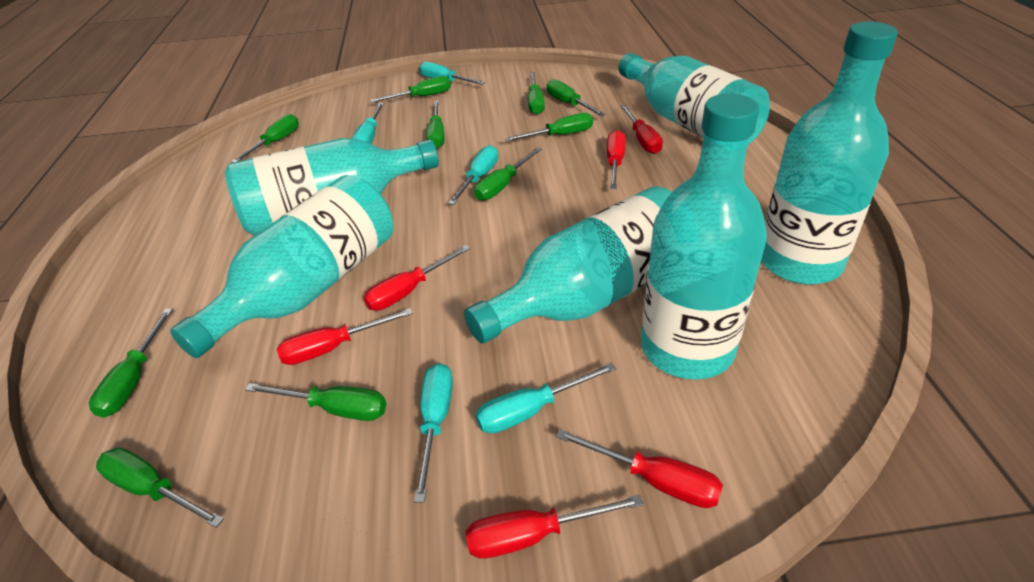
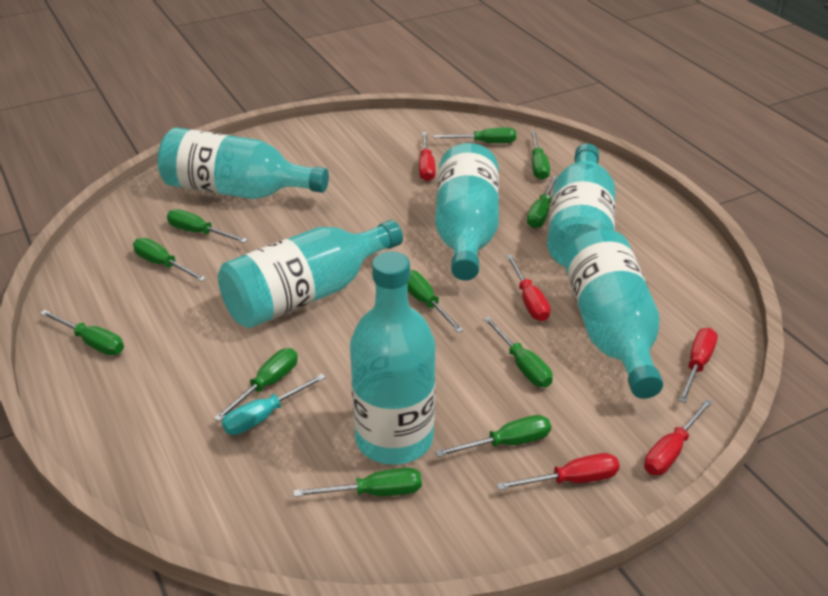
green screwdriver: [89,309,173,418] [96,447,224,528] [231,114,299,163] [245,383,387,421] [370,76,451,103] [426,101,444,149] [474,147,542,201] [504,113,593,142] [528,72,545,114] [547,79,606,116] = 10 -> [40,310,124,355] [133,238,206,282] [167,209,248,243] [214,348,298,421] [294,468,422,497] [407,270,464,333] [434,128,516,143] [435,415,551,457] [483,316,553,387] [527,176,558,228] [531,131,550,180] = 11
red screwdriver: [277,308,413,365] [364,245,471,311] [465,495,644,559] [556,429,723,508] [607,130,626,189] [620,105,663,154] = 6 -> [419,132,435,181] [497,453,619,490] [506,254,550,321] [644,399,712,475] [679,328,718,403] = 5
turquoise screwdriver: [352,103,384,144] [414,363,453,502] [419,62,485,85] [448,145,498,205] [476,363,616,434] = 5 -> [222,374,326,435] = 1

